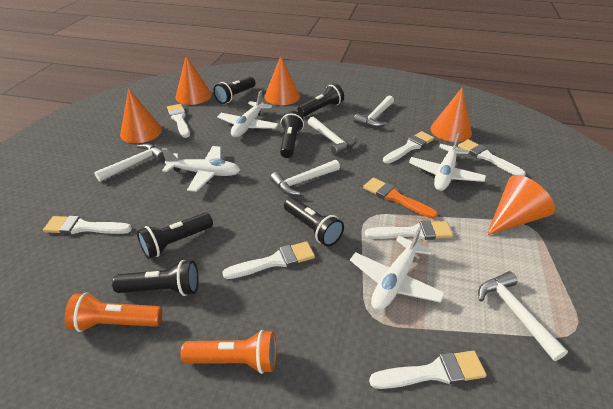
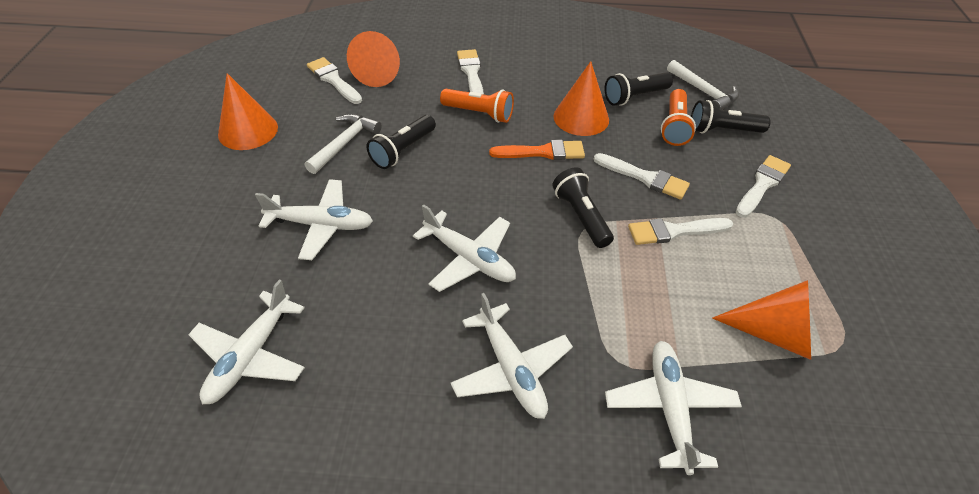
black flashlight: [112,260,199,296] [137,213,213,259] [213,77,256,104] [280,111,304,158] [284,197,344,247] [298,83,344,117] = 6 -> [367,115,436,169] [552,167,614,248] [604,72,673,106] [691,100,771,134] = 4
orange cone: [120,88,162,143] [175,56,212,105] [264,56,300,105] [430,88,472,142] [487,175,555,235] = 5 -> [218,73,278,150] [347,31,400,87] [553,61,609,136] [712,280,811,360] = 4
white brush: [43,216,132,235] [167,104,190,138] [222,241,315,279] [365,221,453,240] [369,351,487,389] [383,131,434,164] [458,139,526,176] = 7 -> [307,57,362,104] [457,49,484,95] [594,153,690,200] [628,218,733,245] [735,155,791,218] = 5
white hammer: [94,143,165,182] [270,160,340,195] [308,117,357,155] [354,95,394,127] [478,271,568,361] = 5 -> [305,114,382,174] [667,60,739,110] = 2
white plane: [162,146,240,192] [217,90,279,138] [350,227,445,310] [409,133,486,191] = 4 -> [188,279,305,404] [255,179,373,260] [413,204,516,292] [451,293,573,419] [605,341,742,475] = 5

